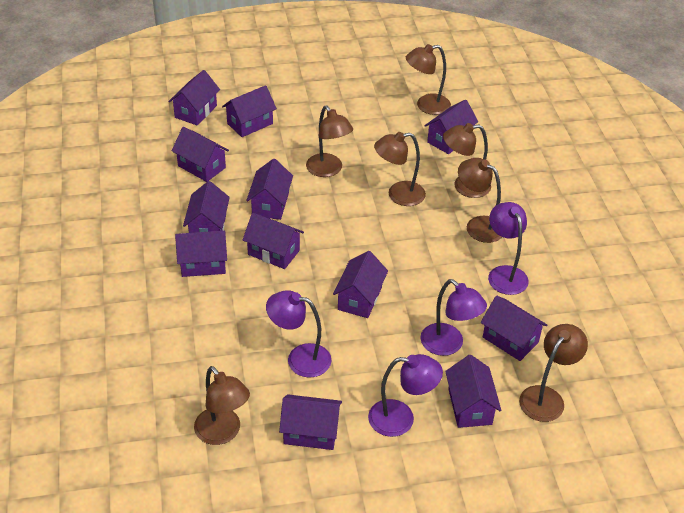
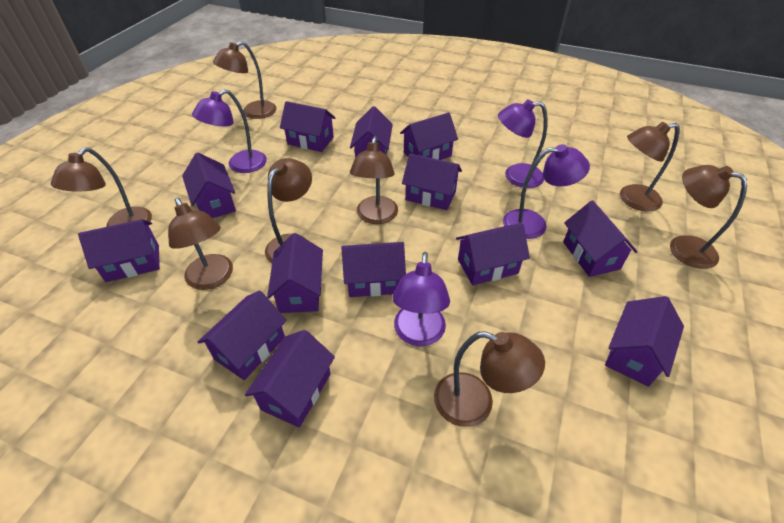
brown lamp: [194,366,250,445] [306,106,353,177] [374,132,426,206] [406,44,451,115] [443,123,491,198] [458,158,502,243] [519,324,588,422] = 7 -> [51,147,152,227] [168,198,233,290] [213,41,276,119] [265,158,312,263] [350,136,398,224] [434,331,545,427] [620,122,680,211] [670,165,747,269] = 8
purple house: [168,70,220,125] [172,127,229,182] [175,231,227,277] [183,181,230,233] [222,85,277,137] [243,213,304,269] [246,159,293,220] [279,394,342,450] [333,251,388,318] [425,100,478,154] [445,355,502,428] [481,296,547,361] = 12 -> [78,219,160,282] [182,152,236,218] [198,290,287,380] [245,330,335,427] [267,233,323,313] [280,101,336,152] [341,242,406,297] [350,106,393,158] [400,113,458,160] [402,153,462,210] [456,223,530,285] [563,200,638,277] [605,296,684,387] = 13

